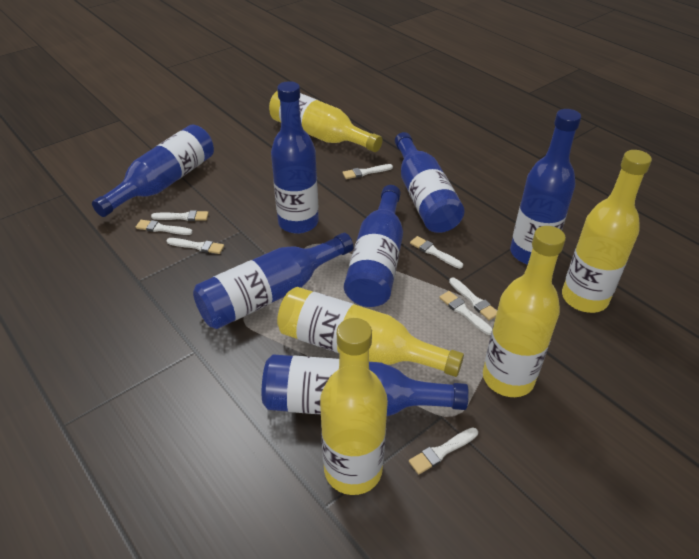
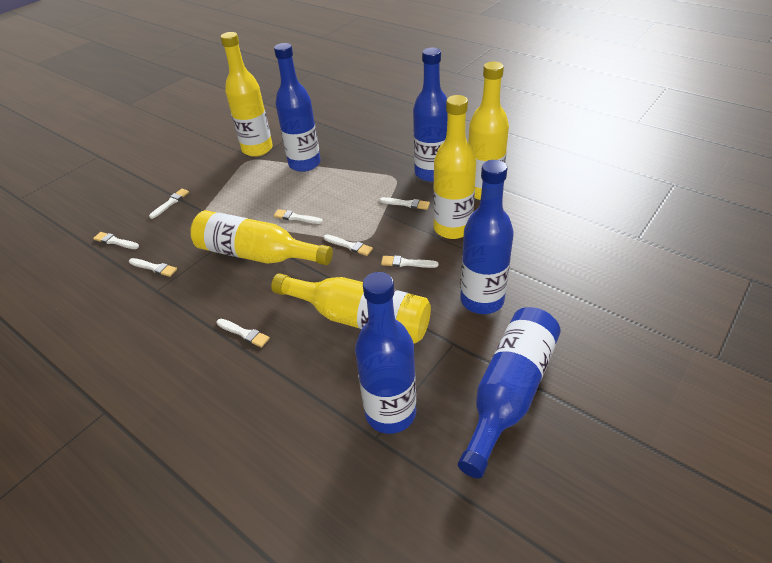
blue bottle: [92,124,214,217] [193,233,354,329] [262,354,469,416] [271,81,319,234] [344,185,403,307] [395,132,465,233] [510,109,581,265] = 7 -> [274,43,321,172] [355,272,416,434] [413,48,448,182] [458,307,561,478] [460,160,514,314] = 5

